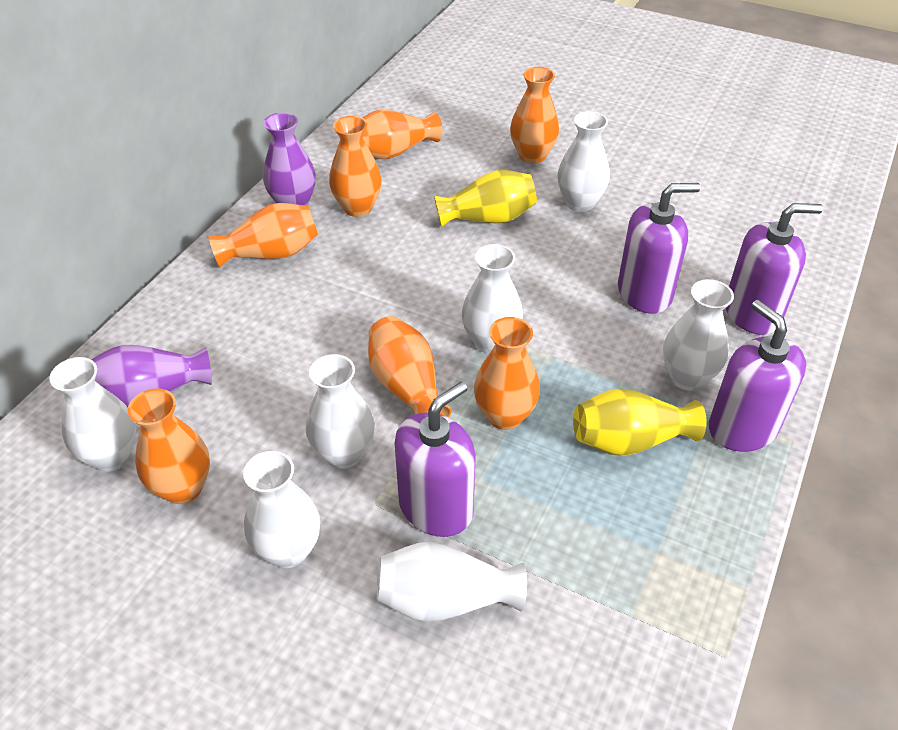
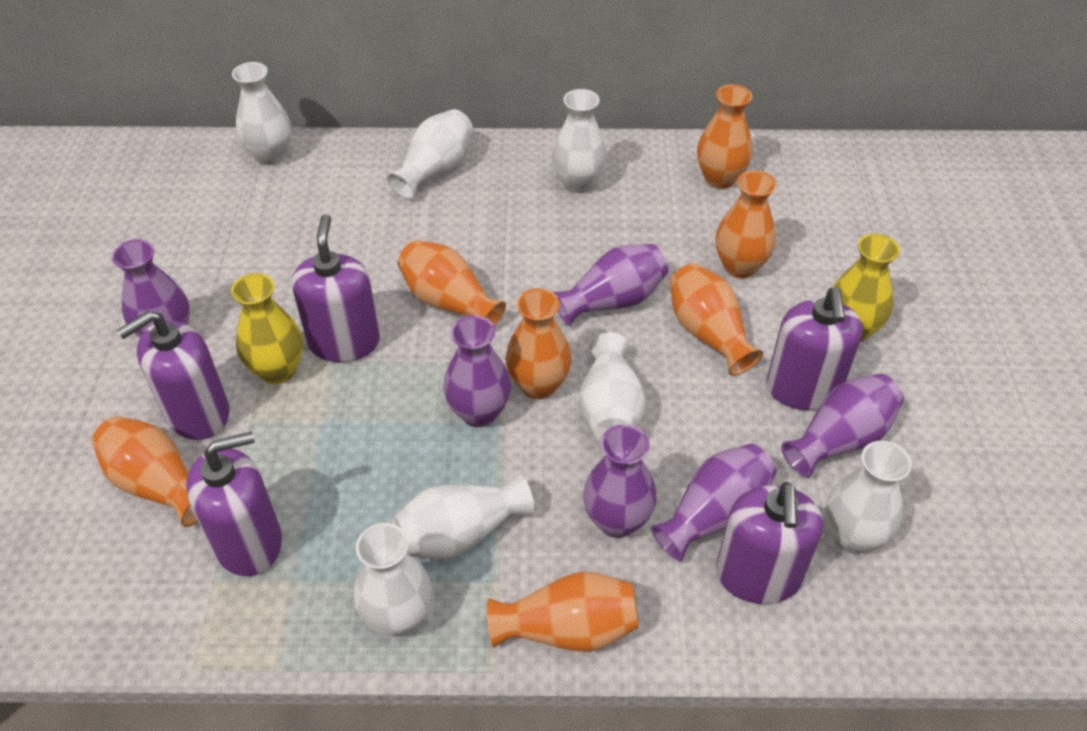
purple soap dispenser: [395,382,476,537] [618,183,700,314] [709,300,806,452] [726,203,823,335] = 4 -> [117,311,229,440] [186,431,282,576] [292,214,380,362] [716,482,823,604] [767,288,863,410] = 5
purple vase: [91,345,212,407] [263,112,316,206] = 2 -> [111,239,190,338] [443,315,511,427] [553,244,668,326] [583,424,656,538] [651,444,777,561] [781,374,904,478] = 6

